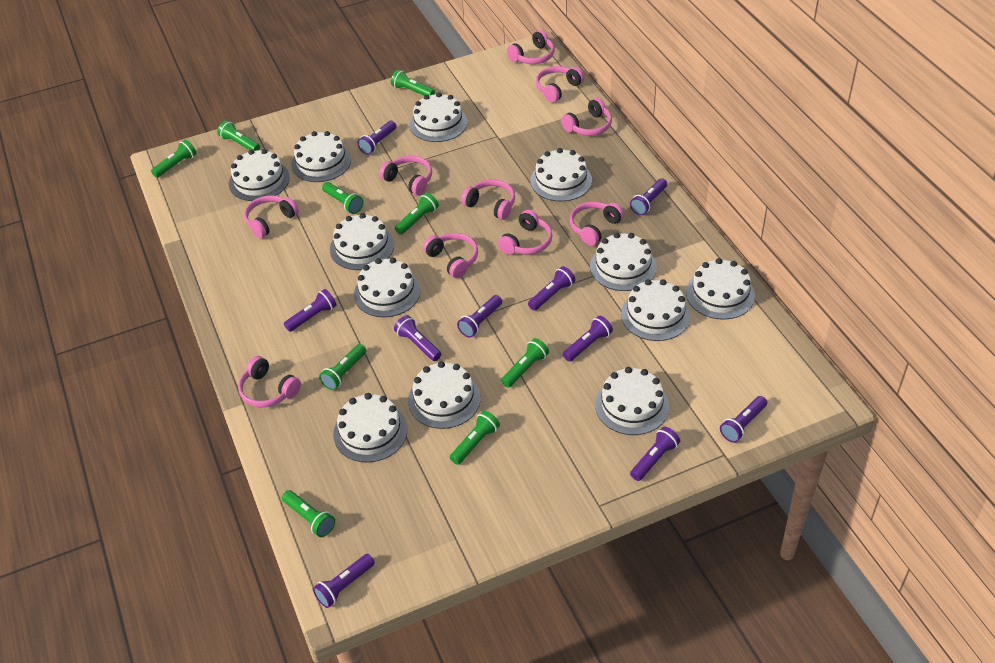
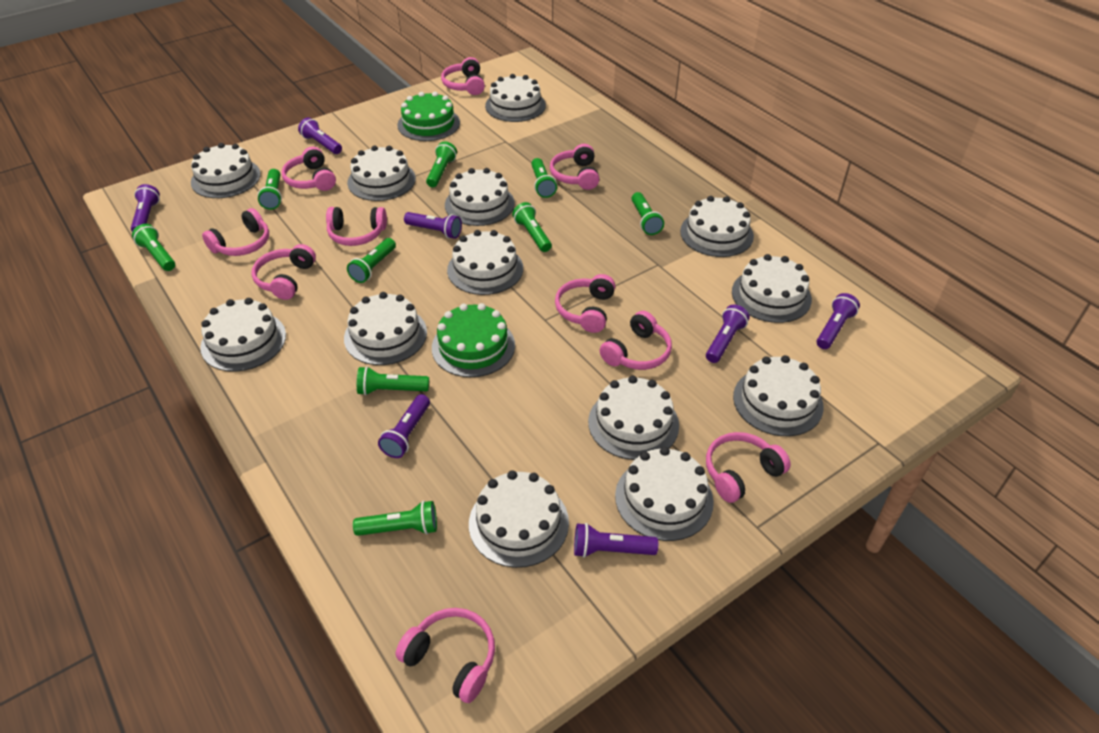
green cake: none = 0 -> [397,92,460,141] [432,303,515,377] = 2
purple flashlight: [284,289,336,332] [313,554,375,608] [357,121,397,155] [394,315,441,361] [457,295,502,338] [528,266,575,311] [563,316,613,362] [630,178,667,215] [630,427,680,481] [720,396,767,443] = 10 -> [131,184,160,232] [298,117,342,154] [378,394,430,458] [404,212,462,239] [574,523,658,558] [706,305,750,363] [817,293,860,349] = 7
white cake: [229,149,290,201] [291,131,351,182] [330,213,394,270] [333,393,408,463] [354,258,421,317] [408,361,480,429] [410,92,468,142] [530,148,592,202] [590,233,657,291] [595,367,669,435] [621,279,690,341] [686,258,755,320] = 12 -> [191,143,261,198] [200,298,286,372] [344,292,427,365] [347,145,416,201] [445,168,515,226] [447,230,523,295] [469,470,569,568] [485,74,546,122] [588,375,679,460] [615,447,714,541] [680,196,754,257] [732,254,812,323] [733,355,824,436] = 13

